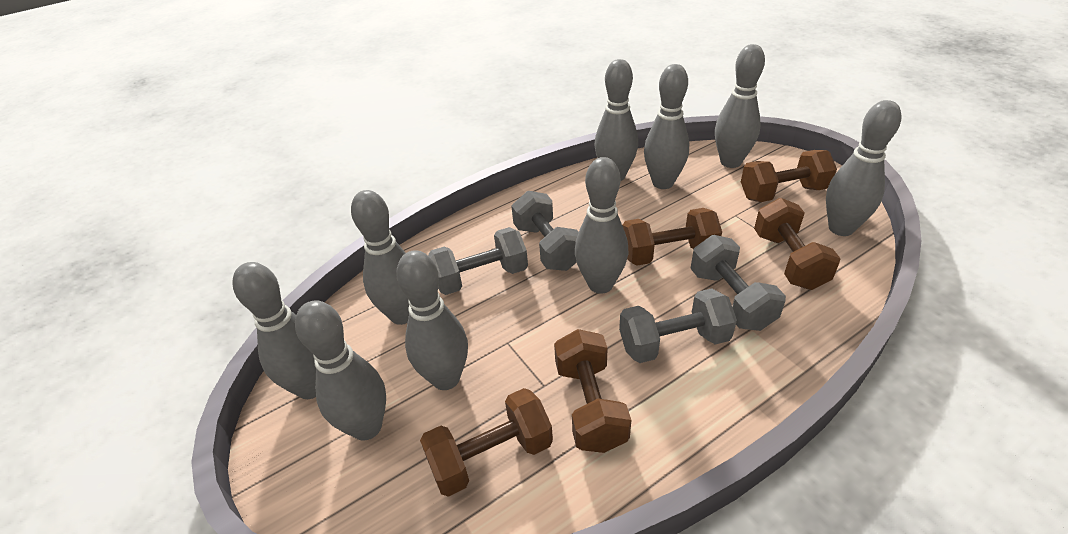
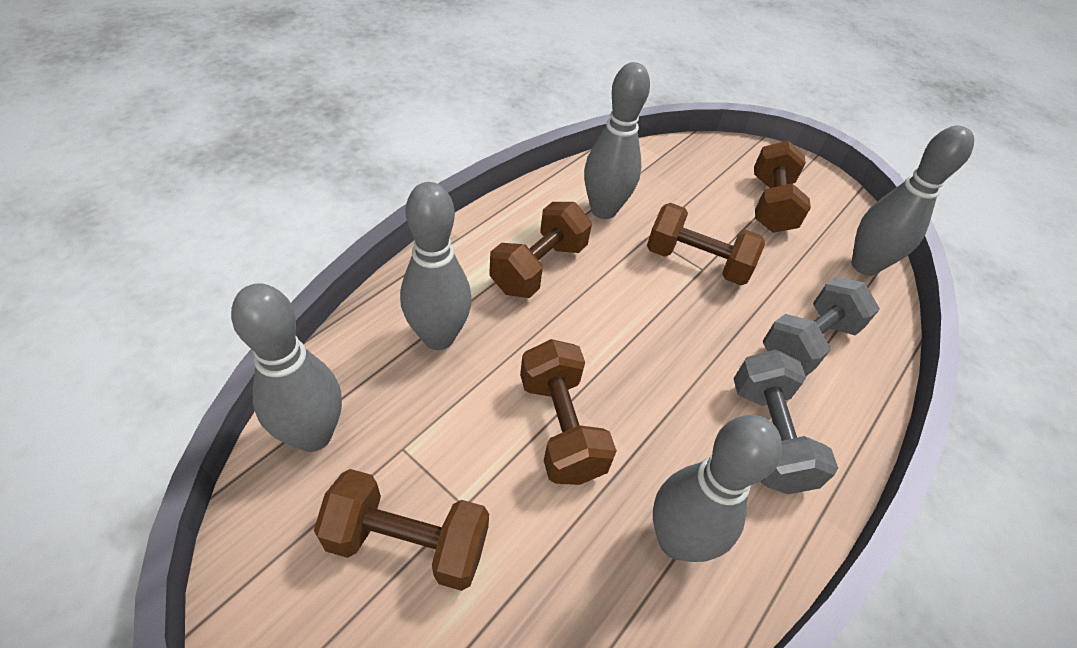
grey bowling pin: [232,262,316,399] [295,300,386,441] [351,190,409,325] [396,250,468,390] [575,157,629,294] [595,59,638,181] [644,64,689,189] [715,44,765,168] [826,100,901,236] = 9 -> [231,283,342,452] [400,182,472,350] [584,62,650,219] [653,415,782,562] [852,126,974,276] = 5
grey dumbbell: [428,227,528,295] [511,191,579,271] [619,288,737,363] [690,235,786,331] = 4 -> [733,350,838,494] [763,277,880,376] = 2

